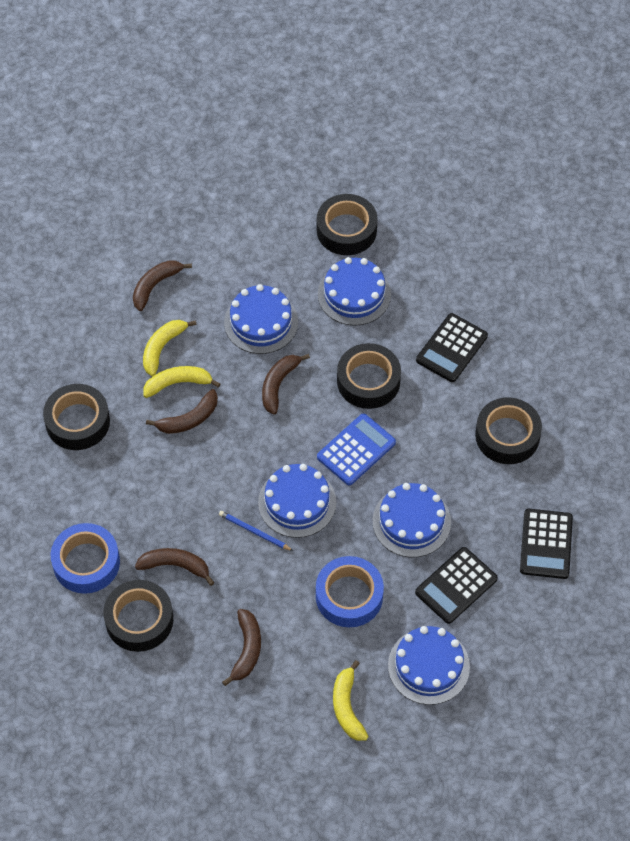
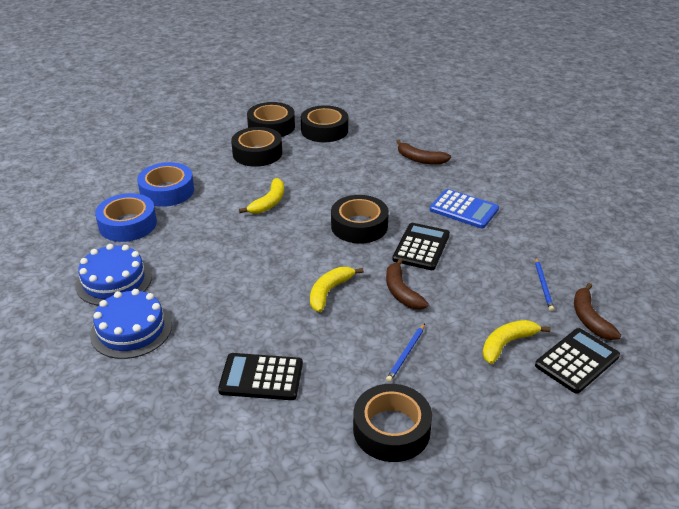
blue cake: [224,284,298,354] [258,464,336,538] [318,257,391,326] [373,483,451,557] [388,626,470,705] = 5 -> [76,244,152,306] [90,289,172,359] = 2
blue pencil: [219,511,293,551] = 1 -> [386,324,425,382] [535,258,554,311] = 2
brown banana: [133,260,192,311] [135,548,215,586] [146,389,218,434] [222,609,261,686] [262,354,310,414] = 5 -> [386,258,429,310] [396,140,451,165] [574,283,621,340] = 3

